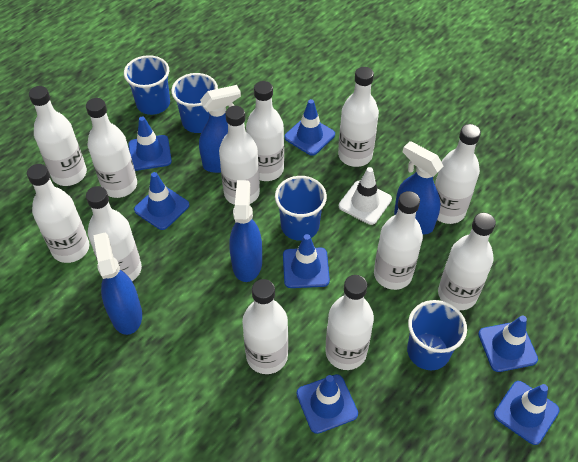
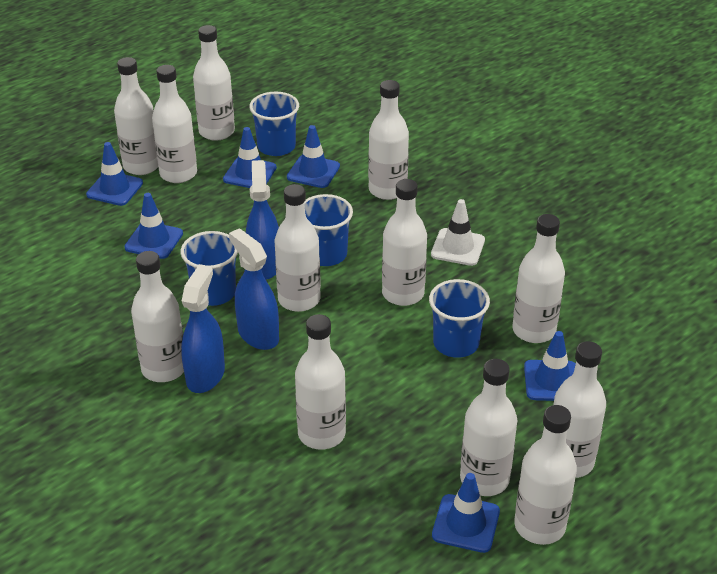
blue spray bottle: [93,233,142,335] [199,85,241,173] [230,180,262,282] [394,141,444,234] = 4 -> [181,264,225,393] [229,229,279,350] [246,160,279,280] = 3
blue traffic cone: [128,117,172,171] [134,172,189,230] [283,234,330,288] [284,99,335,156] [296,374,358,434] [478,315,538,372] [494,381,559,445] = 7 -> [86,142,143,206] [124,193,183,259] [223,127,277,188] [287,125,340,188] [432,473,500,553] [524,331,576,401] = 6

